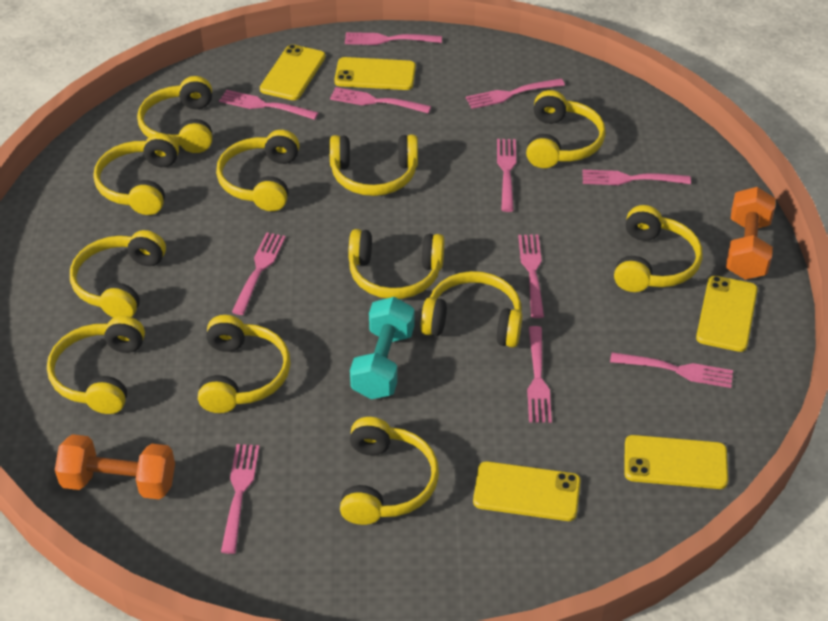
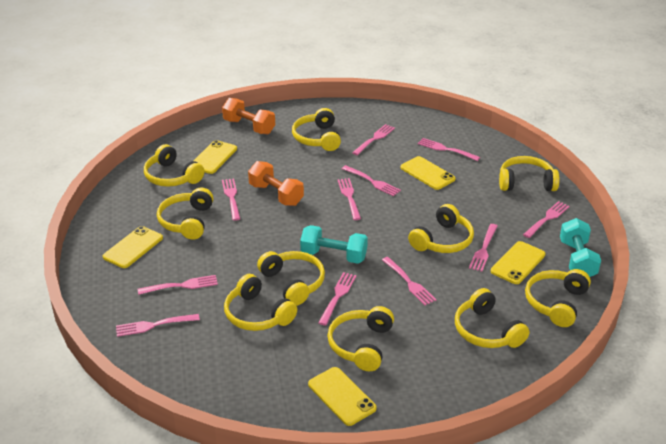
turquoise dumbbell: [350,297,414,399] = 1 -> [300,225,368,264] [560,218,601,277] = 2
yellow headphones: [47,316,145,414] [70,230,166,318] [93,133,179,215] [137,76,212,153] [198,315,291,413] [216,130,300,211] [329,135,418,196] [340,417,439,525] [348,229,444,299] [420,271,522,348] [526,90,606,168] [614,205,702,292] = 12 -> [144,144,204,187] [157,187,213,240] [224,274,297,331] [257,251,325,306] [292,108,341,151] [327,306,394,371] [408,204,474,253] [455,288,529,348] [499,156,560,191] [525,269,591,327] = 10

